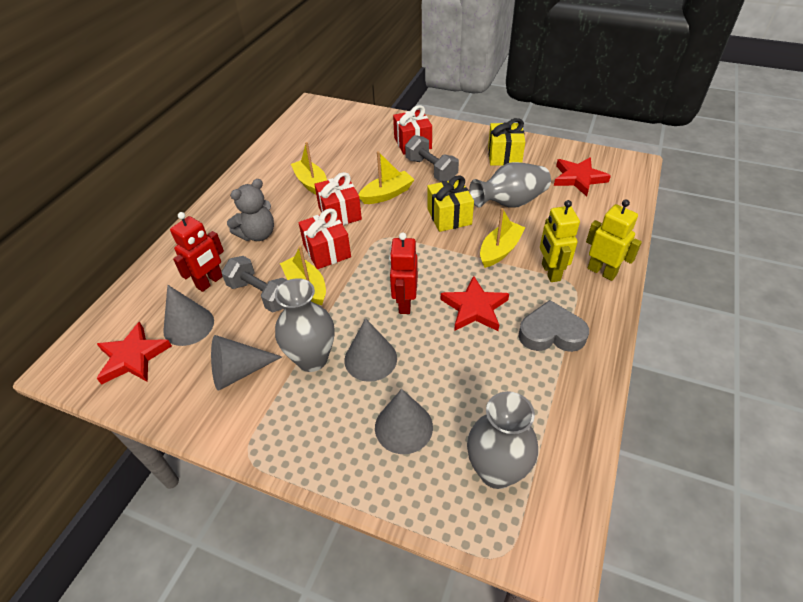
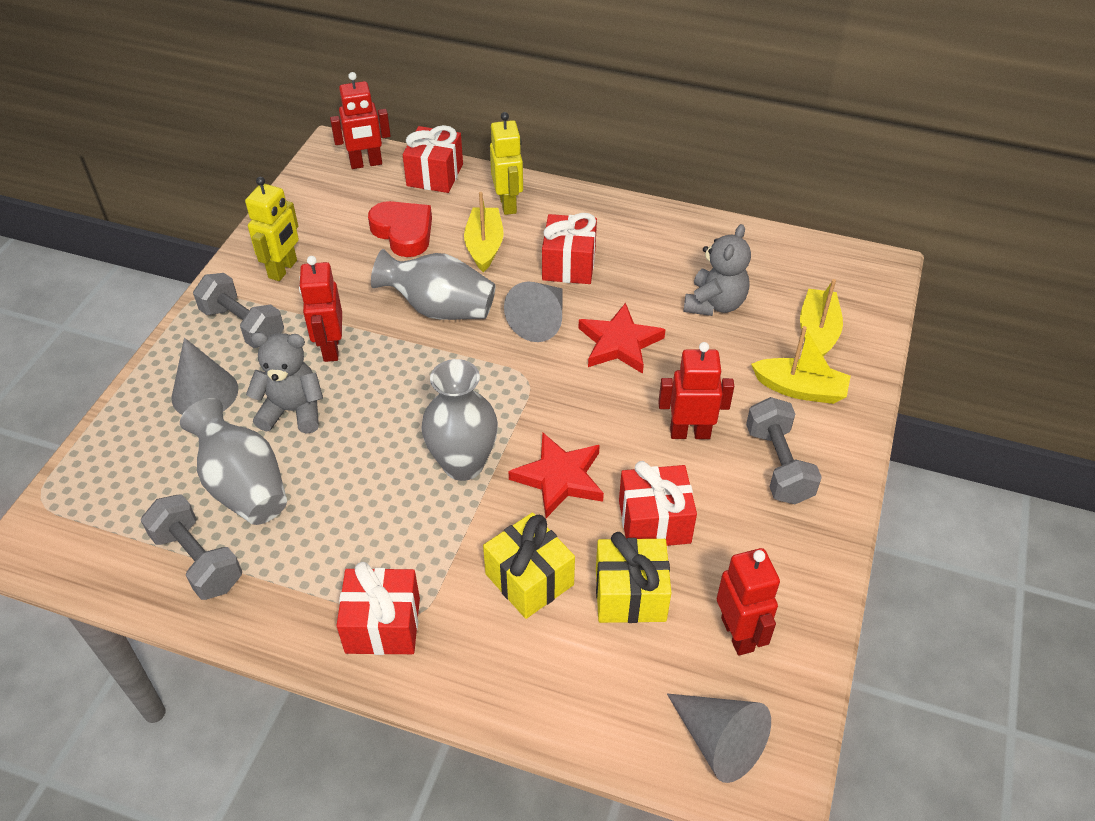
grey cone: [163,285,214,346] [211,335,282,391] [345,318,397,382] [375,389,433,454] = 4 -> [171,338,238,415] [504,282,563,342] [667,693,771,783] = 3
grey dumbbell: [221,256,287,313] [405,135,459,181] = 2 -> [141,494,242,600] [193,273,284,348] [746,397,822,504] = 3
grey heart: [518,300,589,352] = 1 -> none = 0
grey teddy bear: [227,179,274,241] = 1 -> [246,332,323,434] [683,224,751,316] = 2
red gift: [298,208,351,269] [314,172,362,225] [393,105,432,155] = 3 -> [336,562,420,655] [403,125,463,193] [542,213,597,284] [619,461,697,546] = 4
red heart: none = 0 -> [368,201,432,257] = 1
red robot: [170,212,224,292] [389,232,418,314] = 2 -> [299,256,342,362] [330,72,391,169] [658,342,734,439] [717,548,780,656] = 4
red star: [97,322,172,385] [441,276,509,331] [554,157,611,196] = 3 -> [509,433,604,518] [578,303,666,374] = 2
yellow boat: [280,245,326,305] [291,142,327,194] [359,151,414,204] [480,208,525,268] = 4 -> [464,192,504,272] [751,326,851,404] [800,279,843,356] = 3

